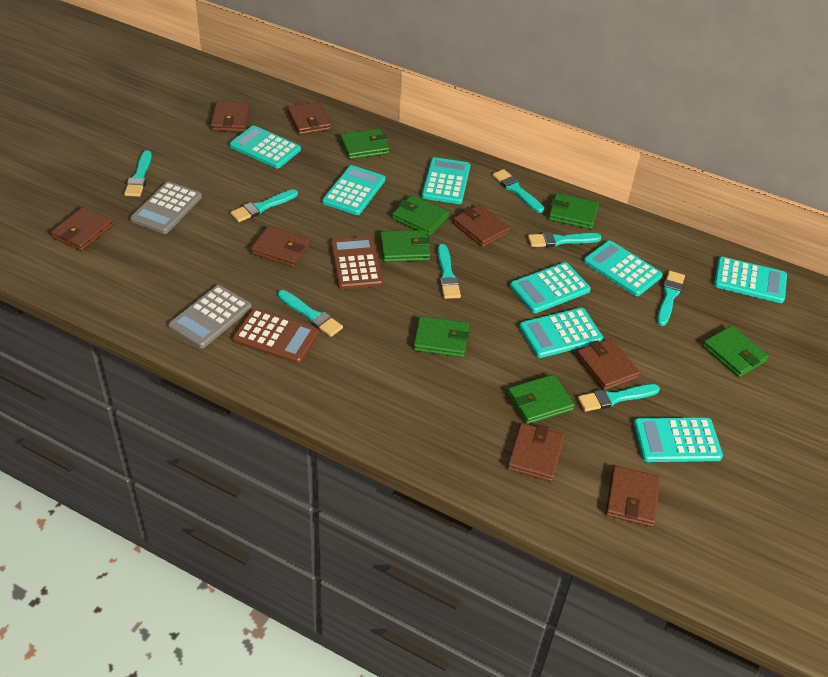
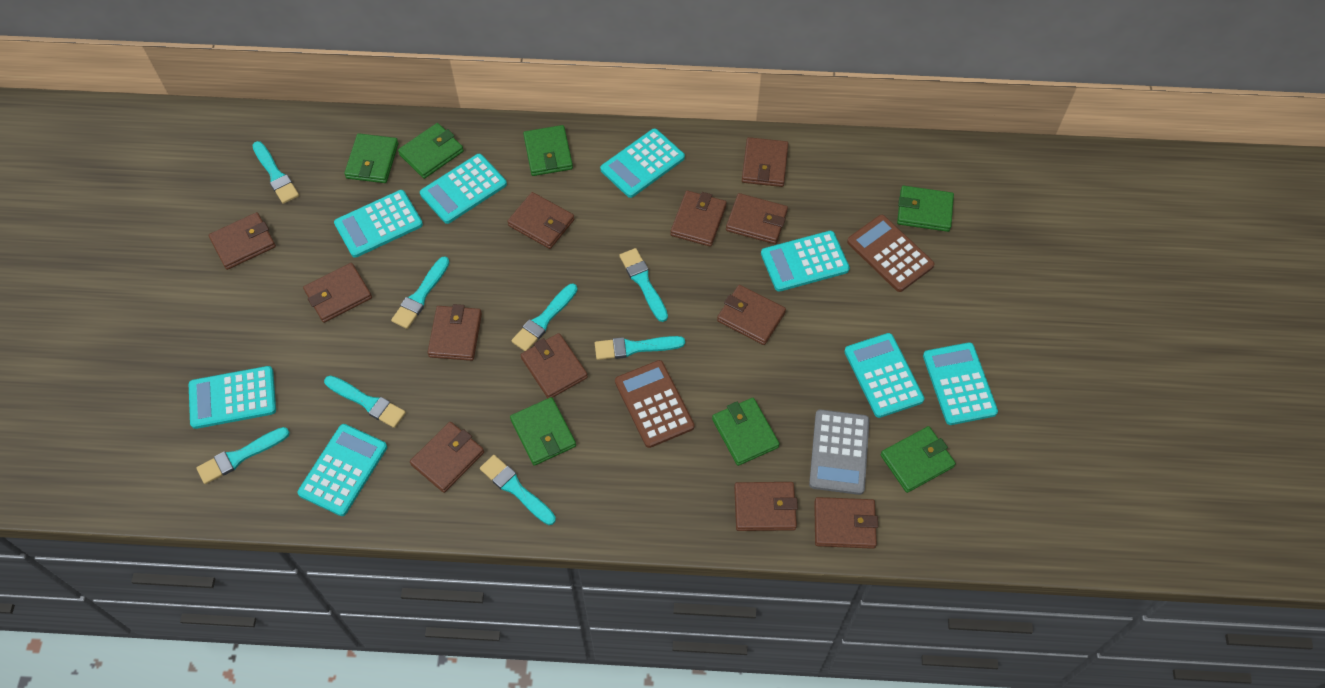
brown wallet: [51,207,113,251] [211,101,250,132] [251,226,310,267] [287,102,331,135] [453,204,510,247] [507,423,564,482] [576,338,640,391] [606,466,660,527] = 8 -> [209,212,276,270] [303,263,372,323] [410,422,484,493] [427,304,482,361] [507,192,574,249] [521,333,588,398] [670,191,727,247] [717,285,786,345] [726,193,788,244] [734,482,798,531] [742,137,789,187] [814,497,878,549] = 12
grey calculator: [130,181,202,234] [168,285,252,348] = 2 -> [809,410,869,495] = 1

